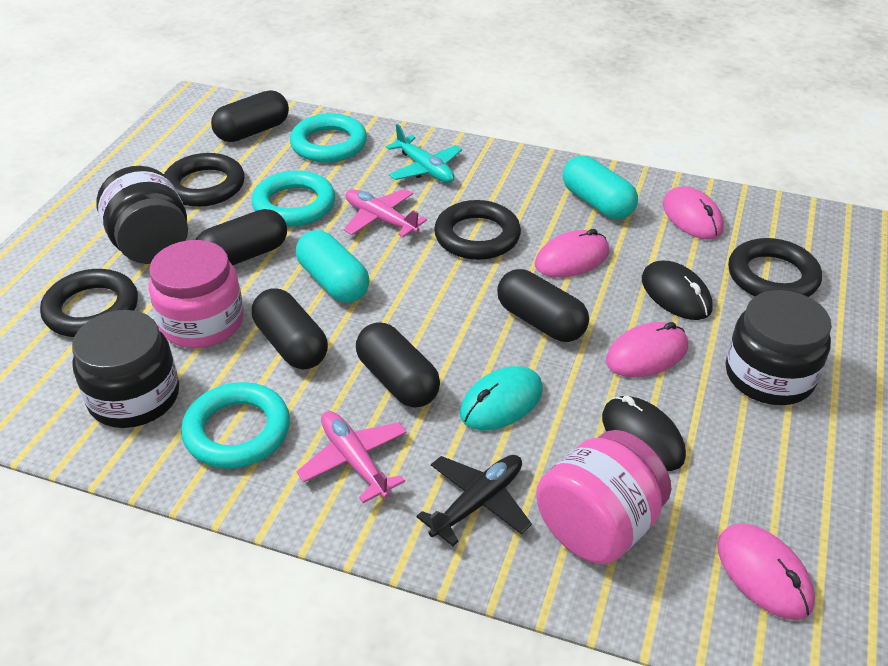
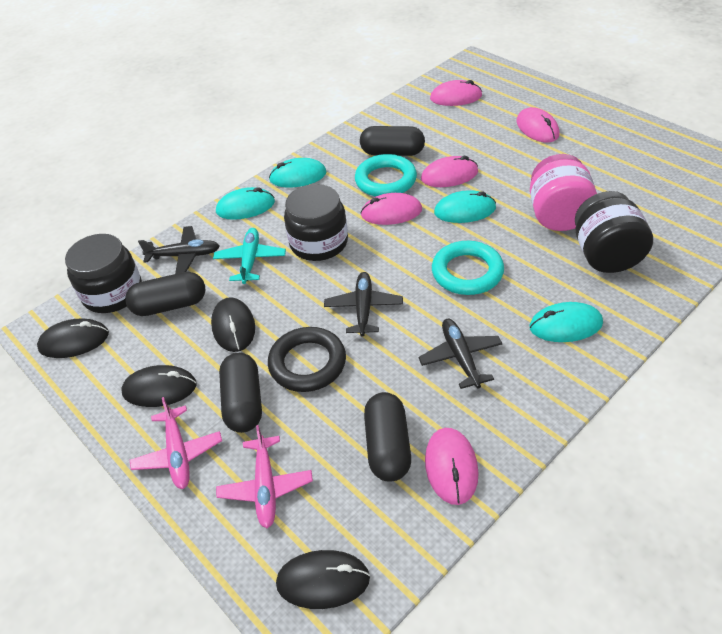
black capsule: [196,209,287,265] [211,90,289,142] [252,288,328,369] [356,322,440,408] [497,269,589,342] = 5 -> [125,272,206,316] [219,353,262,433] [360,126,425,156] [364,392,411,482] = 4
black mouse: [602,396,686,471] [642,261,713,320] = 2 -> [37,319,109,358] [121,365,197,407] [211,297,255,352] [276,550,370,609] = 4
black plane: [416,455,532,546] = 1 -> [138,226,220,274] [324,272,403,336] [418,319,503,389] = 3
black ring: [40,269,138,337] [164,153,244,207] [434,200,521,260] [728,238,822,297] = 4 -> [268,327,346,392] = 1
pink jar: [149,240,244,348] [536,430,671,564] = 2 -> [530,154,597,231] = 1
pink mouse: [535,229,609,278] [606,322,688,377] [663,186,724,240] [717,524,815,620] = 4 -> [361,193,422,225] [421,156,478,187] [425,428,479,505] [430,80,482,106] [516,107,559,143] = 5
turquoise capsule: [296,230,370,303] [563,156,638,219] = 2 -> none = 0
turquoise mouse: [460,366,543,430] = 1 -> [216,187,275,220] [269,158,326,187] [434,190,496,223] [529,302,603,342] = 4
turquoise ring: [181,382,290,469] [252,170,335,227] [290,113,367,163] = 3 -> [355,154,417,197] [432,241,504,295] = 2

